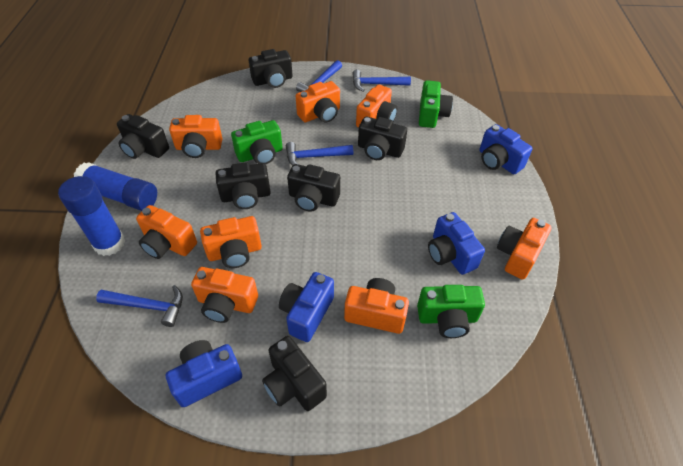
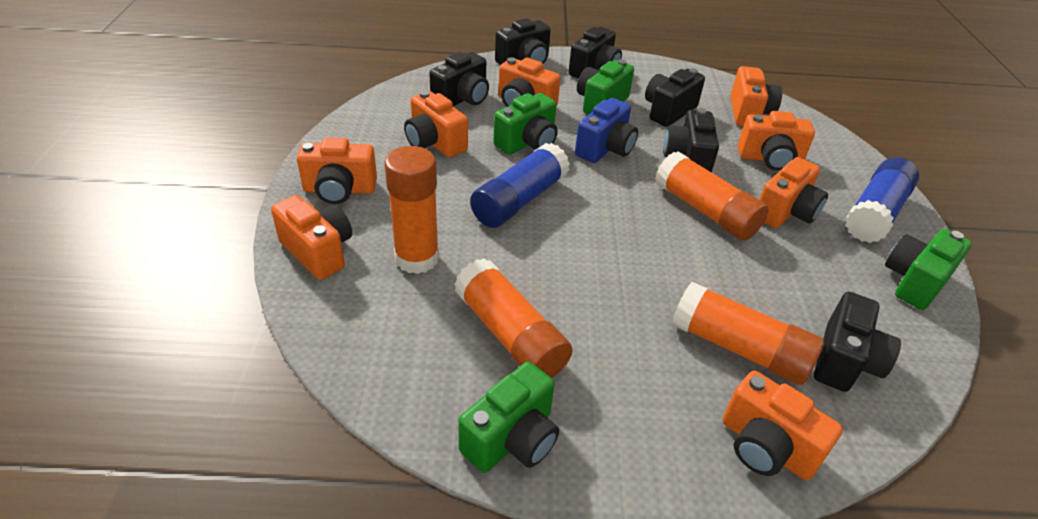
blue camera: [166,340,242,407] [279,272,334,342] [428,212,485,275] [480,124,533,174] = 4 -> [575,98,638,163] = 1
blue hammer: [96,285,183,327] [286,142,353,166] [296,60,342,92] [352,70,411,92] = 4 -> none = 0
green camera: [231,120,283,164] [417,285,485,338] [419,80,453,128] = 3 -> [458,362,559,473] [494,93,558,154] [577,59,634,115] [885,229,972,310] = 4
orange glue stick: none = 0 -> [384,146,439,274] [454,258,573,378] [655,151,769,241] [672,282,824,385] = 4

